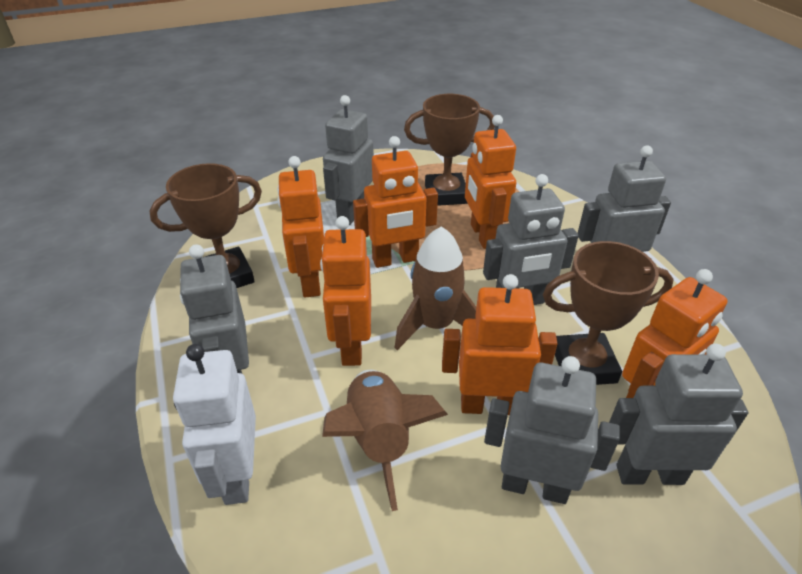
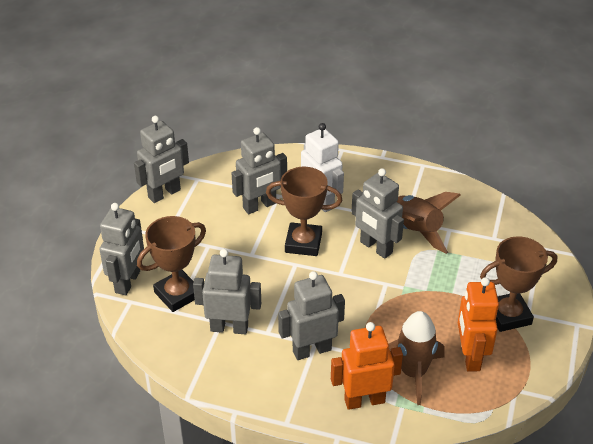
orange robot: [277,156,324,298] [320,216,371,366] [353,136,438,268] [442,274,558,415] [465,115,516,249] [622,269,728,398] = 6 -> [331,322,403,410] [458,277,499,372] = 2

